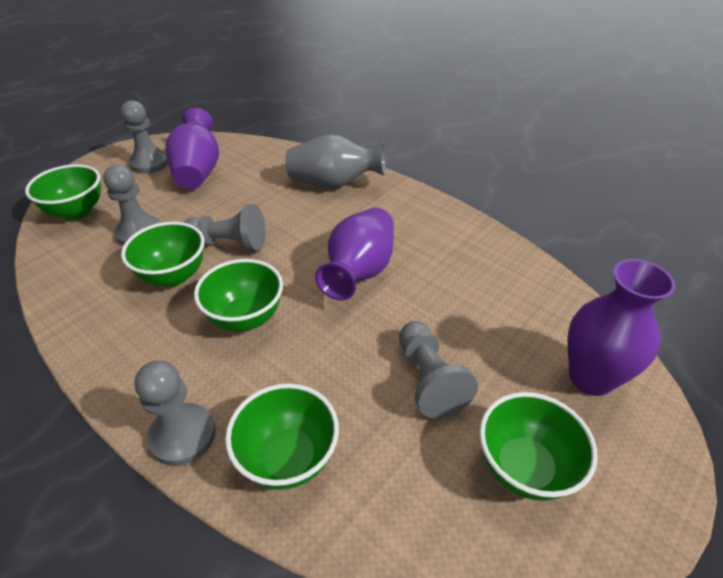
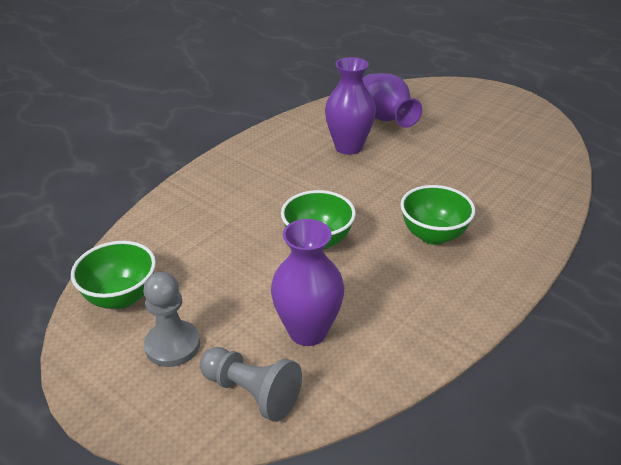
green bowl: [25,164,101,220] [121,222,205,287] [194,259,283,332] [225,383,339,490] [479,392,598,501] = 5 -> [71,241,156,309] [281,190,356,250] [400,185,475,245] = 3
grey pawn: [103,165,161,246] [121,100,168,174] [134,361,216,466] [184,204,265,251] [399,321,478,419] = 5 -> [143,272,200,367] [200,347,302,422] = 2
grey vase: [285,134,385,188] = 1 -> none = 0

